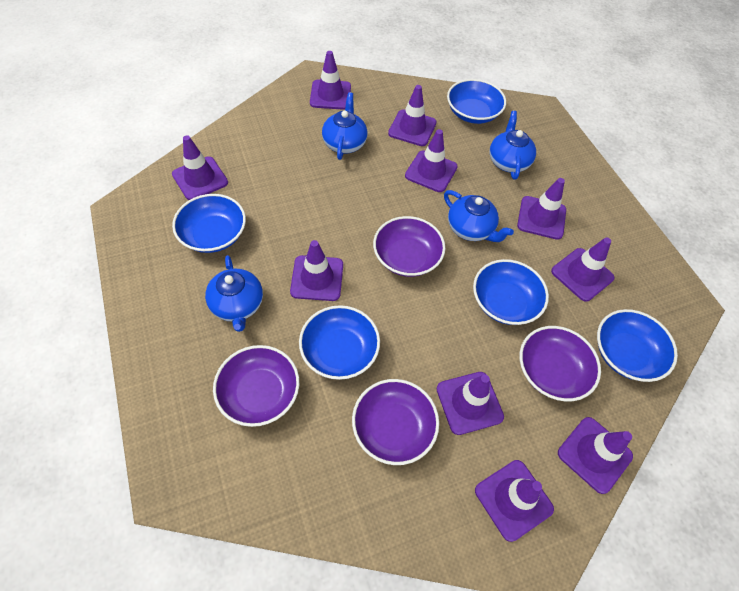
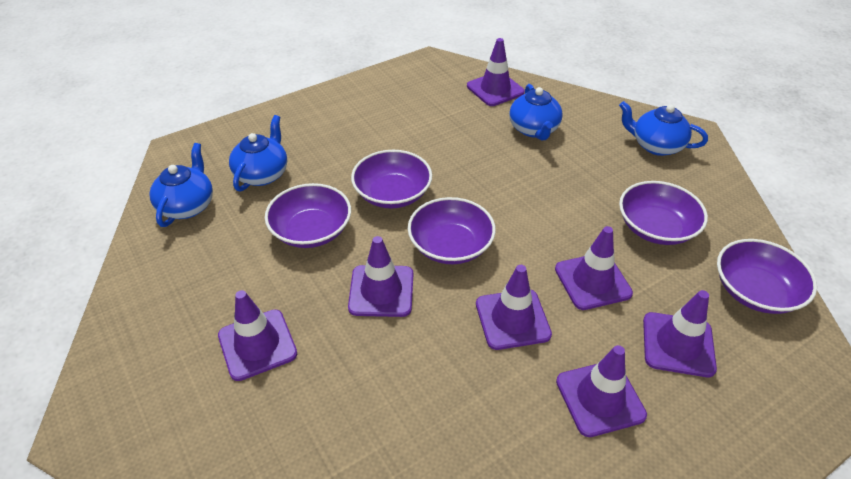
blue bowl: [172,194,246,253] [299,305,380,380] [447,79,506,124] [473,259,549,325] [597,309,678,382] = 5 -> none = 0
purple bowl: [213,345,299,427] [352,379,439,465] [373,216,445,277] [520,326,601,402] = 4 -> [265,183,351,248] [351,150,432,208] [408,197,496,264] [619,181,708,245] [717,239,817,314] = 5
purple traffic cone: [172,135,228,200] [290,240,343,301] [310,51,351,110] [388,85,437,146] [405,129,458,192] [436,372,504,435] [475,460,554,542] [517,178,566,240] [551,237,614,302] [558,417,633,494] = 10 -> [218,290,297,381] [348,236,413,317] [467,38,525,106] [476,265,552,350] [555,226,633,310] [556,345,647,437] [643,290,717,377] = 7

